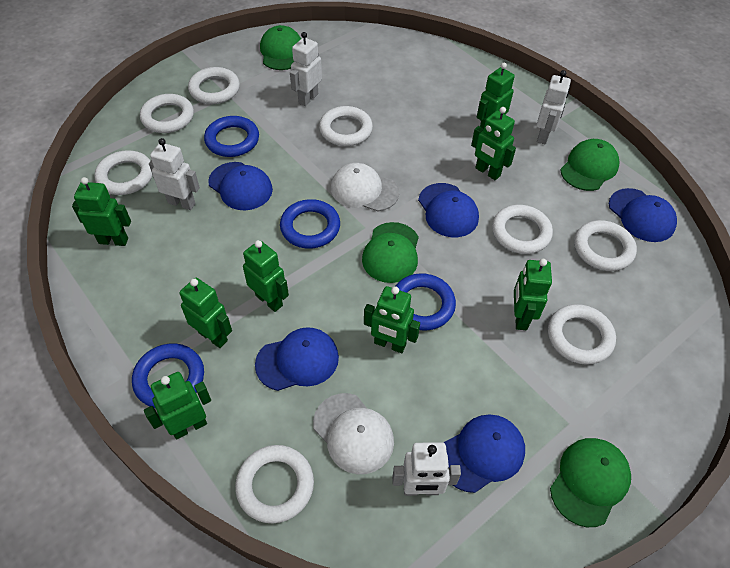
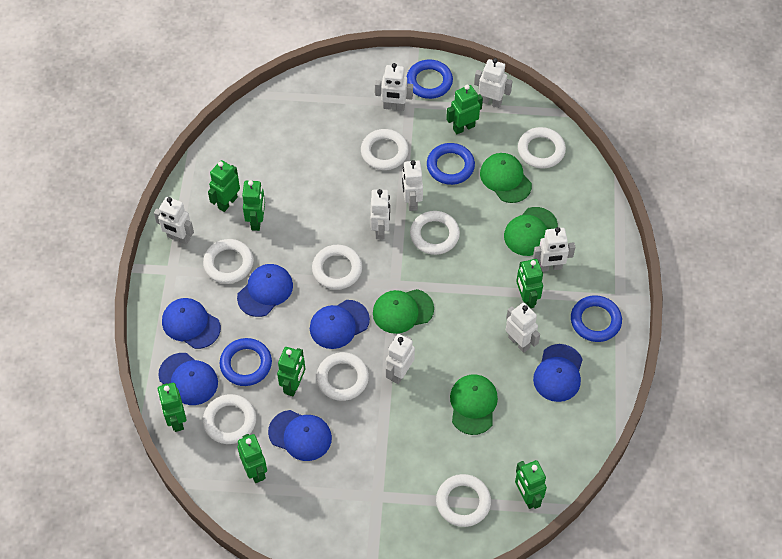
blue cap: [208,162,273,210] [255,327,339,391] [418,183,479,237] [443,415,525,493] [609,188,677,242] = 5 -> [158,353,218,405] [162,298,221,349] [237,264,293,317] [268,410,332,461] [310,300,370,349] [533,344,583,402] = 6
white cap: [313,393,394,474] [331,163,399,211] = 2 -> none = 0
white robot: [149,138,200,210] [290,32,322,106] [392,442,461,496] [536,70,571,144] = 4 -> [154,197,194,245] [370,189,390,239] [375,63,413,111] [386,334,415,384] [402,160,423,211] [474,58,512,108] [506,303,540,353] [533,227,575,271] = 8

